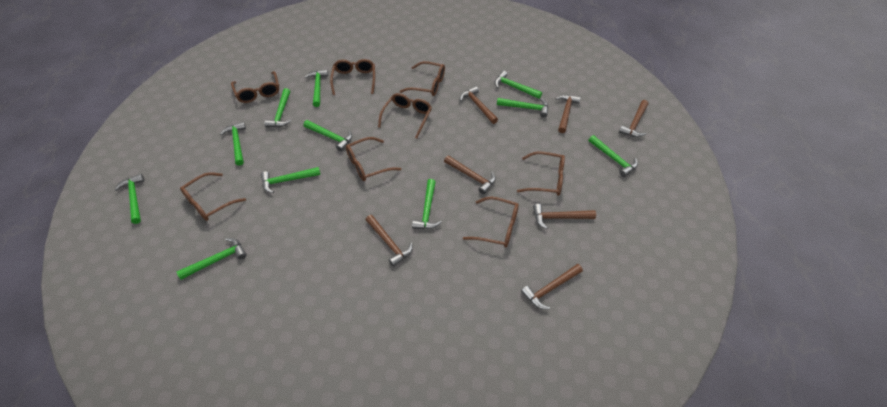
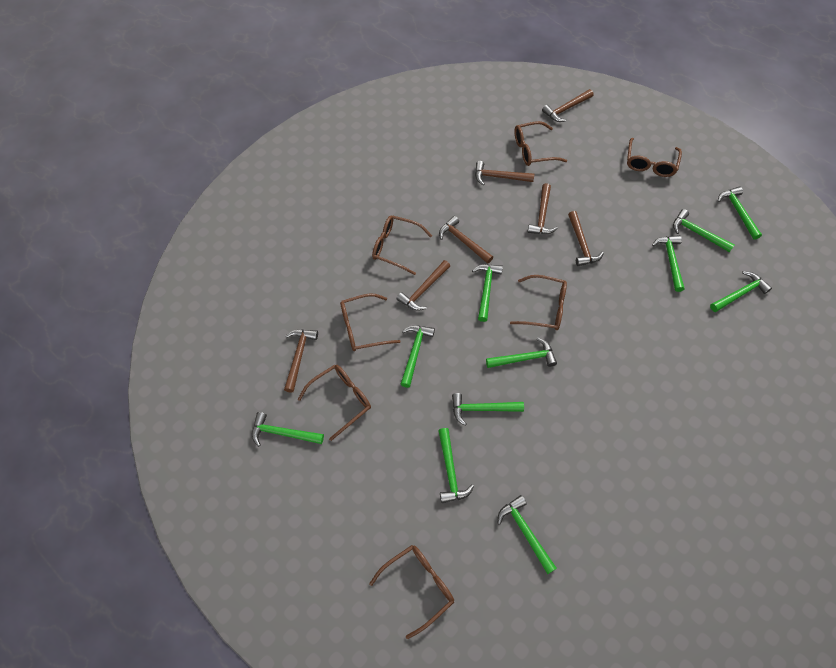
brown glasses: [180,172,246,221] [231,71,279,103] [330,59,375,95] [346,137,402,181] [378,93,432,138] [400,61,445,96] [463,197,519,248] [517,151,565,196] = 8 -> [298,365,371,441] [340,293,401,351] [369,545,454,639] [372,215,432,275] [510,275,567,330] [515,121,567,166] [627,138,682,177] = 7

